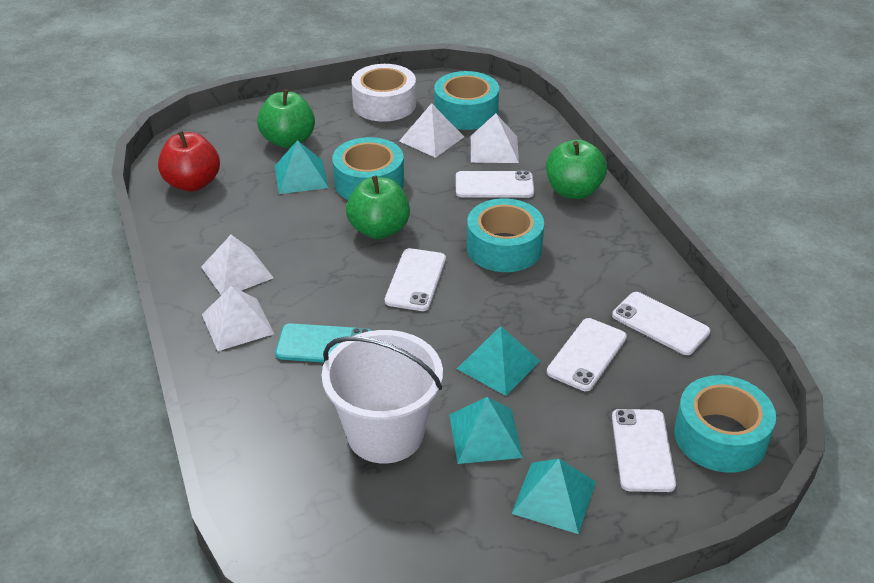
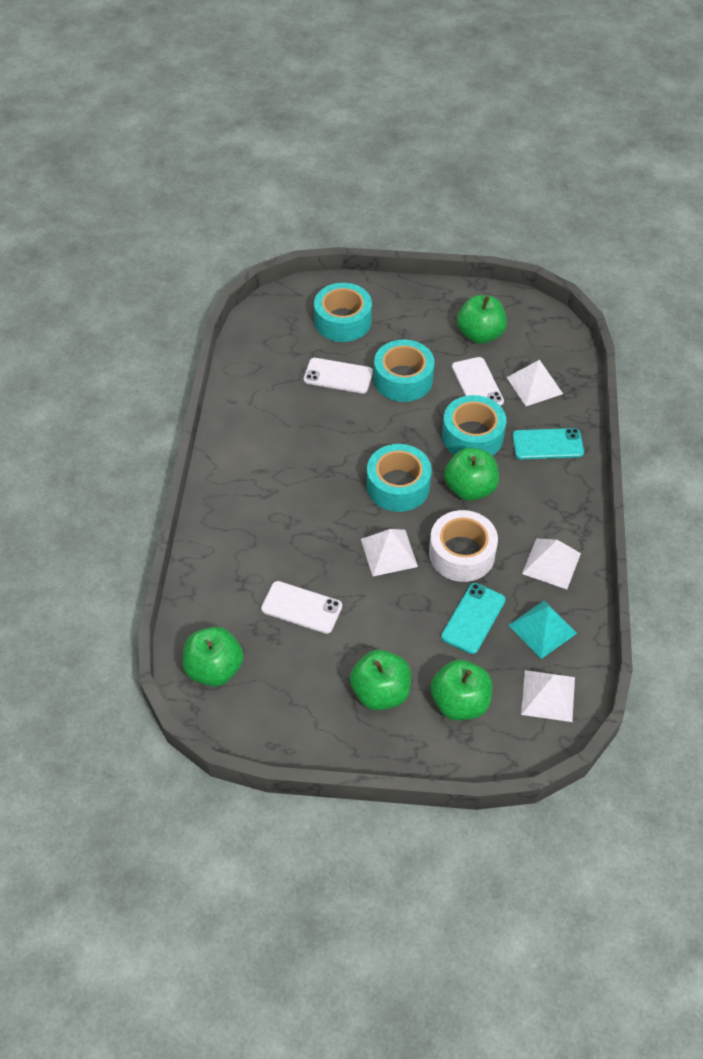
green apple: [257,89,315,148] [346,176,410,239] [546,139,607,199] = 3 -> [182,627,244,687] [350,650,411,710] [430,660,492,721] [444,448,499,501] [457,295,507,344] = 5
red apple: [158,131,220,192] = 1 -> none = 0
turquoise phone: [275,323,372,362] = 1 -> [441,583,506,654] [512,428,584,459] = 2
turquoise pyramid: [275,140,329,194] [449,397,523,464] [457,326,540,396] [511,459,596,534] = 4 -> [509,600,577,659] = 1
white bucket: [322,330,443,464] = 1 -> none = 0
white phone: [385,248,446,311] [456,171,534,198] [547,318,627,391] [612,292,710,355] [612,409,676,492] = 5 -> [261,581,342,634] [304,358,373,394] [452,357,504,406] = 3

